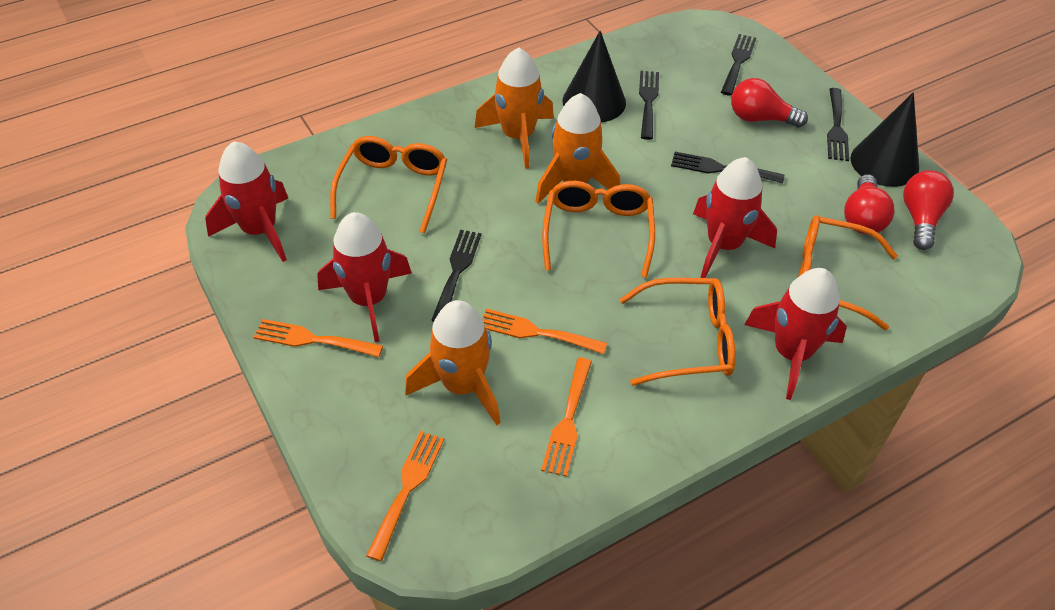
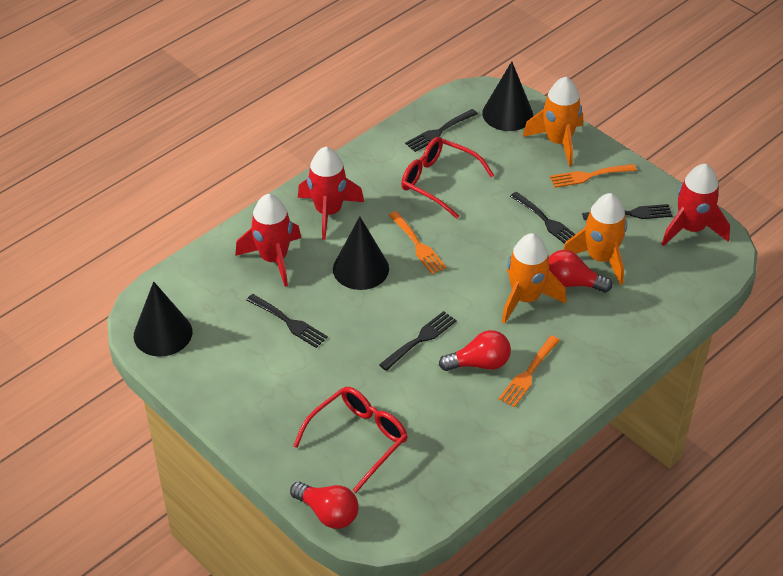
black cone: [562,31,626,123] [851,92,919,187] = 2 -> [134,282,192,357] [333,216,389,290] [482,61,533,131] = 3
orange fork: [253,319,383,357] [366,431,444,561] [483,309,607,354] [541,358,592,477] = 4 -> [389,211,447,274] [499,336,560,407] [550,164,637,188] = 3
orange glasses: [330,136,447,233] [542,181,655,278] [620,278,736,386] [798,215,898,330] = 4 -> none = 0
red glasses: none = 0 -> [293,387,408,493] [401,137,494,219] = 2
red rocket: [205,141,288,262] [317,212,412,342] [693,157,777,278] [745,268,847,400] = 4 -> [235,194,301,287] [298,147,364,240] [662,163,730,246] = 3

